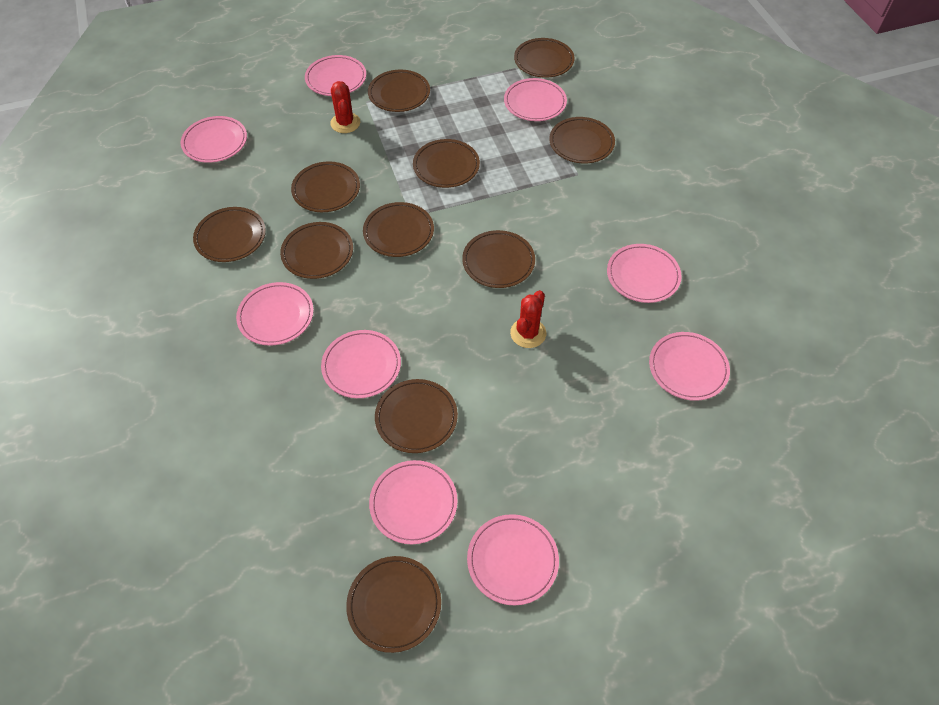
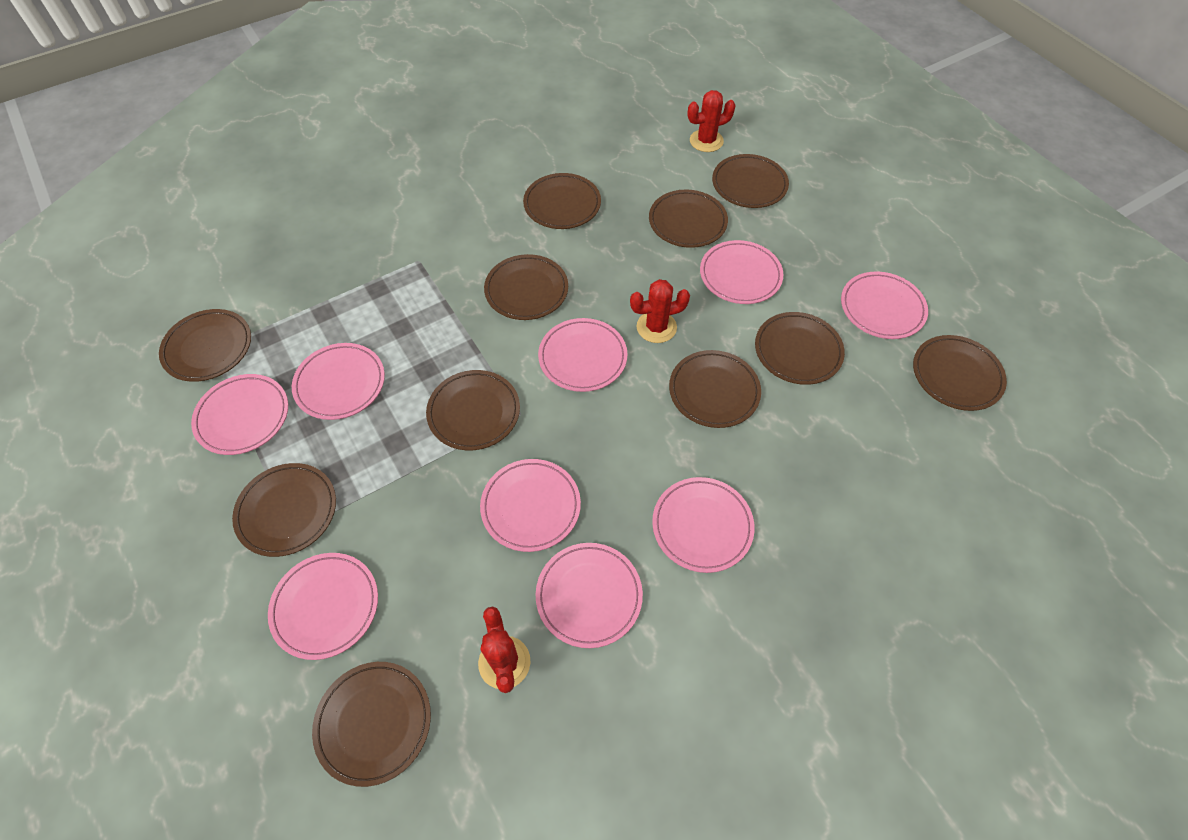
red cactus: [330,81,360,133] [510,290,546,348] = 2 -> [478,606,531,693] [630,279,690,343] [688,90,736,152] = 3

